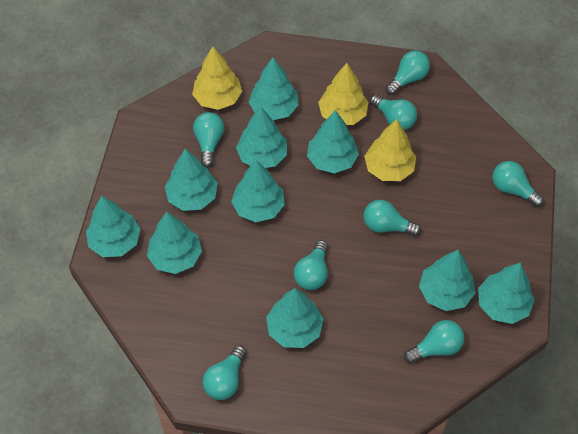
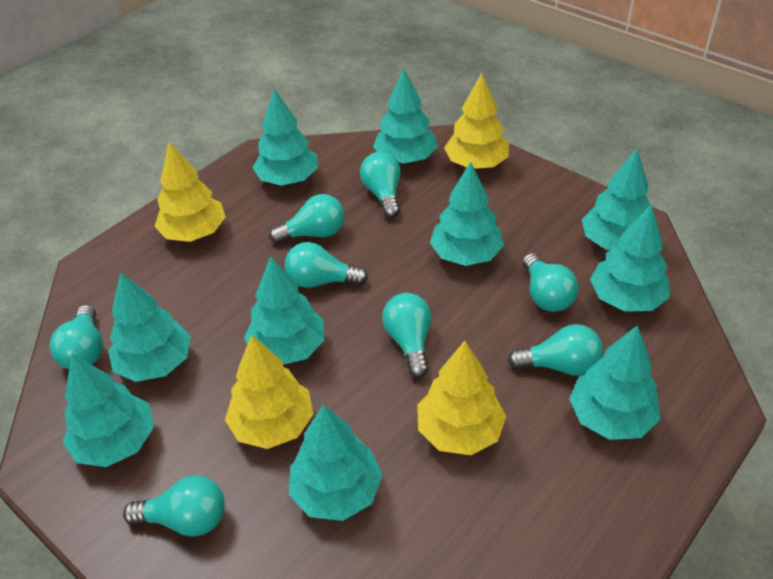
yellow tree: [192,46,242,110] [318,63,368,125] [364,119,416,181] = 3 -> [155,142,226,242] [225,335,314,449] [417,341,506,455] [444,73,509,169] = 4

